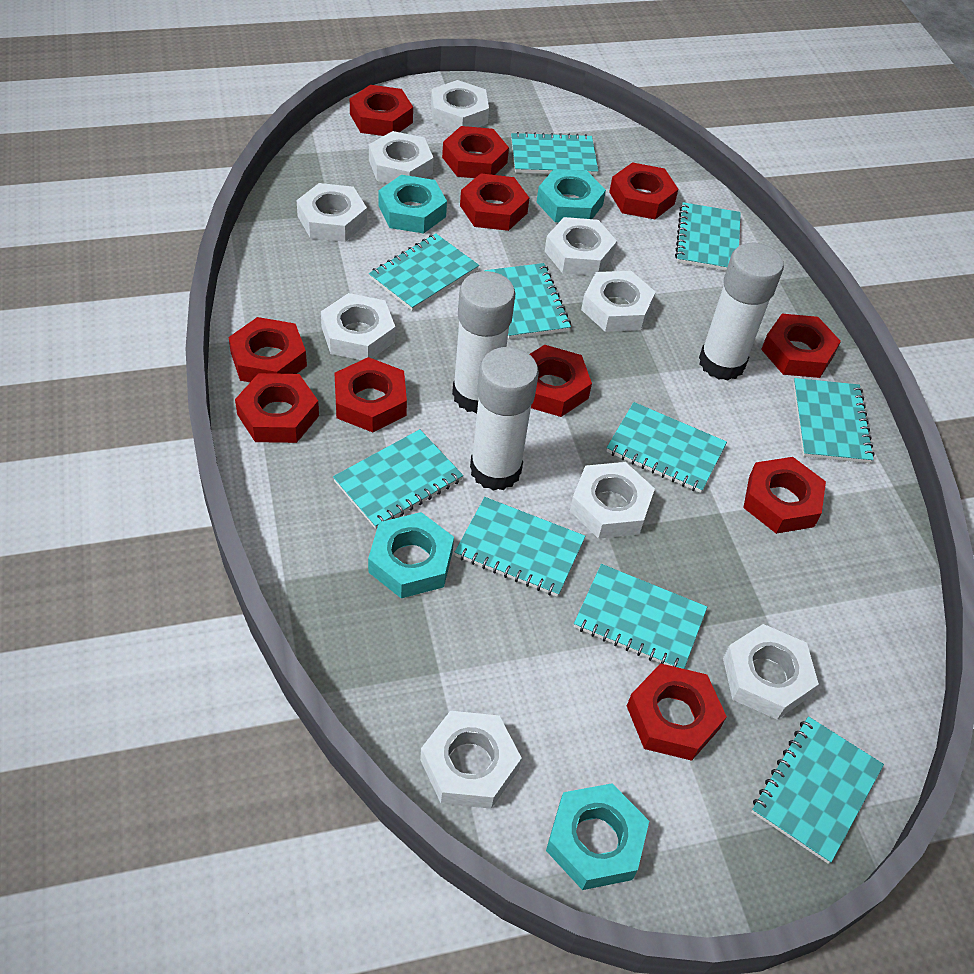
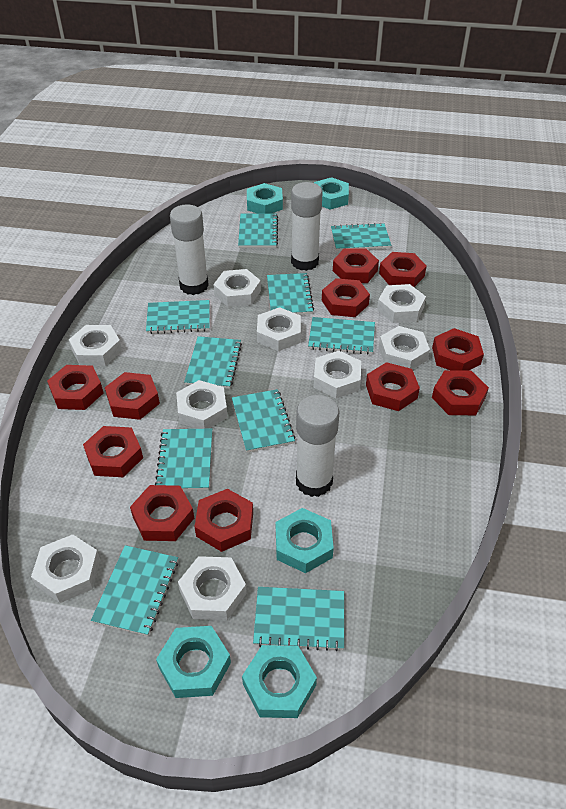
turquoise nut: [368,512,454,598] [379,175,447,233] [537,169,606,222] [546,783,649,890] = 4 -> [156,626,231,698] [242,645,317,718] [247,183,283,214] [276,508,334,573] [314,177,349,210] = 5

